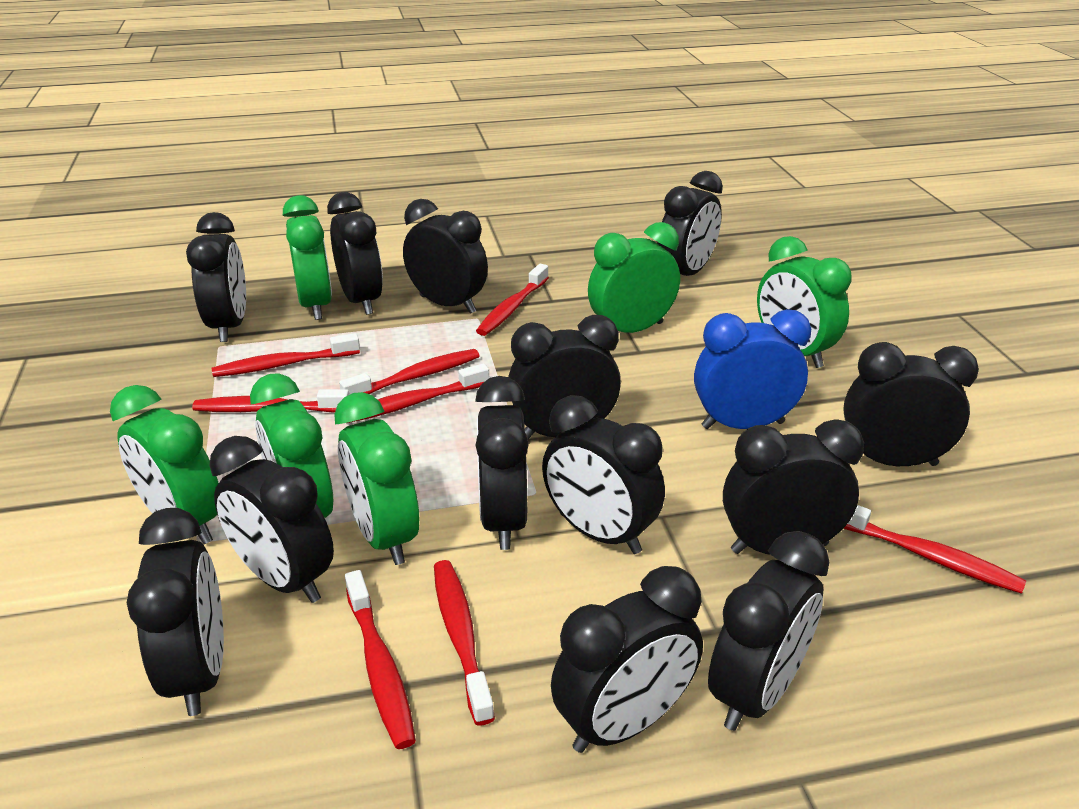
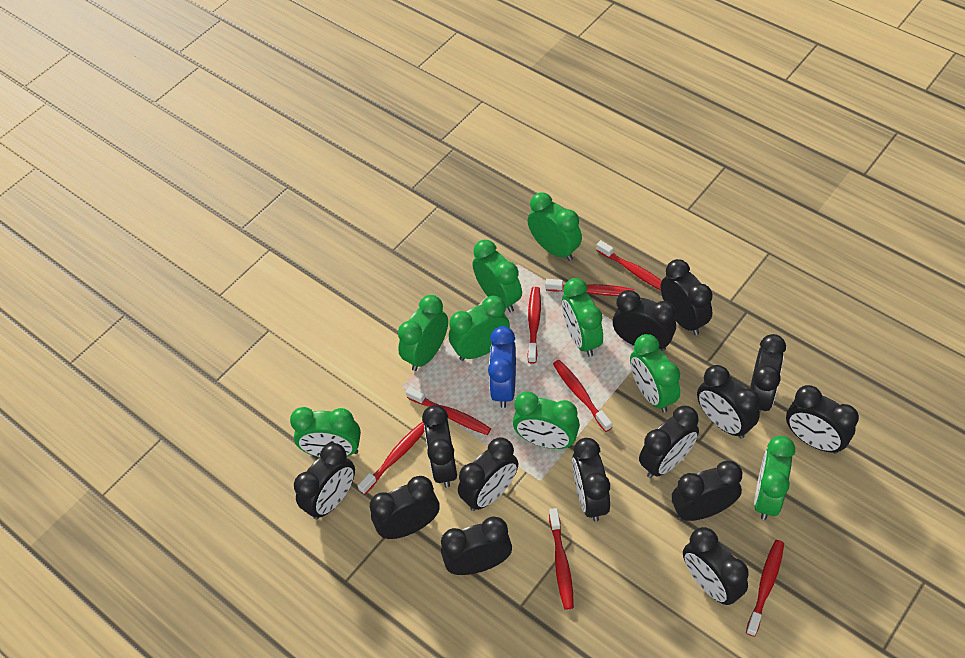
black clock: [127,508,224,716] [186,212,246,342] [209,436,334,603] [327,192,383,315] [403,199,488,314] [475,376,529,550] [508,315,621,439] [542,395,665,554] [551,566,703,753] [657,171,723,276] [708,531,829,731] [723,419,864,554] [843,342,979,466] = 13 -> [294,443,355,520] [370,476,440,539] [422,405,457,488] [441,516,512,575] [458,437,518,511] [572,438,610,522] [613,290,676,351] [639,405,699,478] [661,259,712,335] [671,461,742,521] [683,527,749,605] [697,365,760,439] [750,334,786,414] [786,385,859,454] = 14
green clock: [110,385,219,544] [250,373,333,518] [283,195,332,320] [334,392,419,565] [588,222,680,333] [757,236,852,368] = 6 -> [290,407,361,457] [398,295,448,371] [449,296,510,361] [473,240,522,312] [513,392,580,449] [528,192,582,261] [562,278,603,357] [630,334,680,413] [754,436,795,520] = 9

